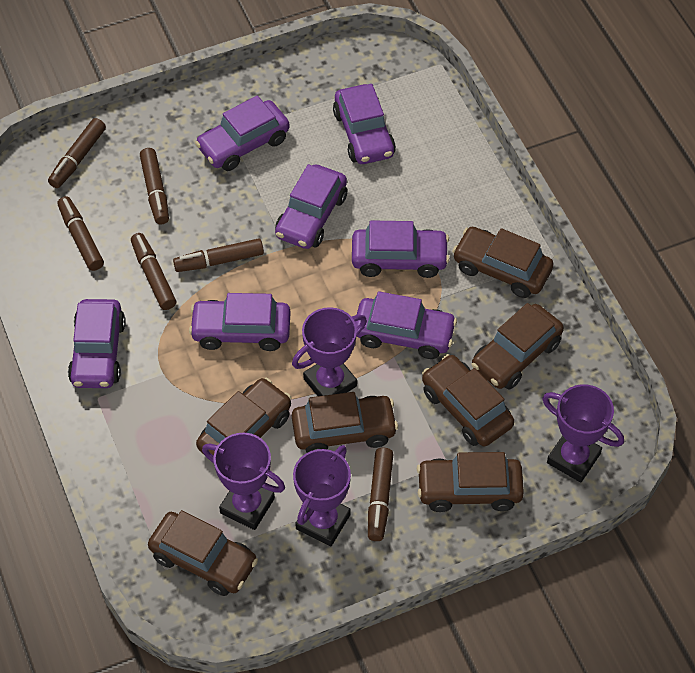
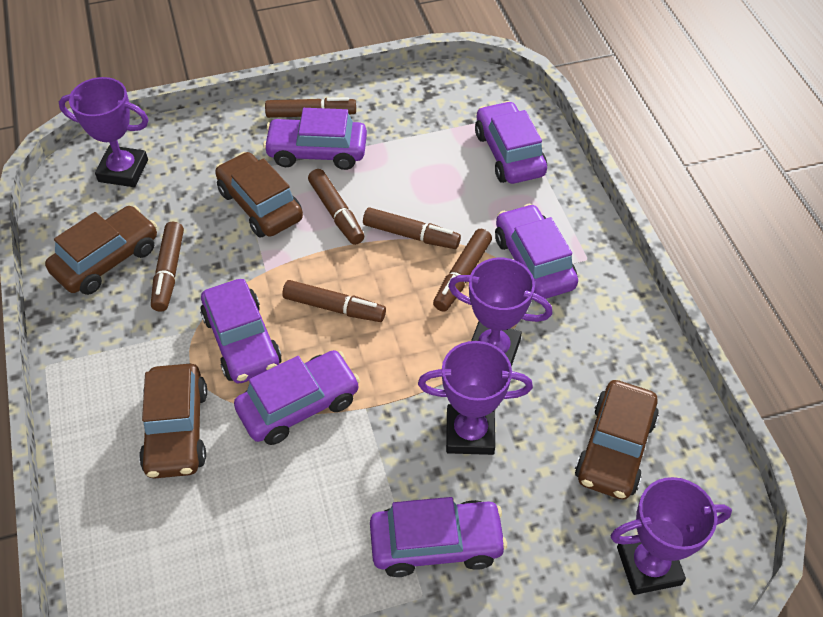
brown car: [148,510,258,596] [196,378,292,456] [292,392,398,453] [417,452,524,512] [422,354,514,446] [452,227,554,298] [471,303,564,390] = 7 -> [45,206,157,295] [139,364,207,479] [215,152,303,237] [575,380,659,499] = 4
purple car: [68,299,126,388] [189,293,290,351] [195,95,290,171] [275,164,347,249] [333,84,396,164] [352,220,450,278] [355,291,457,359] = 7 -> [200,279,282,383] [234,350,360,445] [263,108,367,170] [370,497,507,577] [475,101,547,184] [495,204,578,299] = 6

